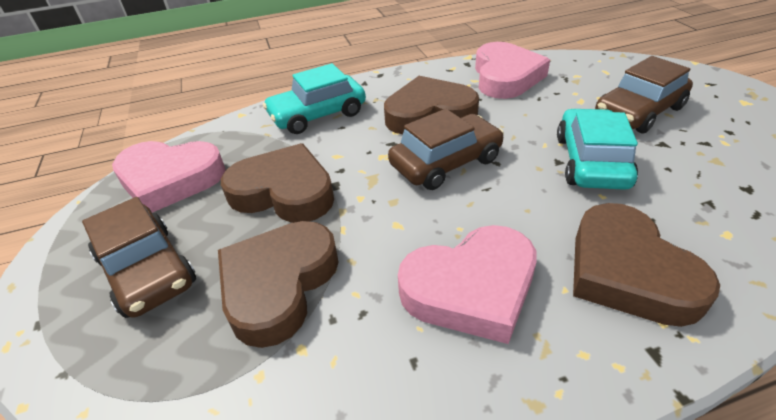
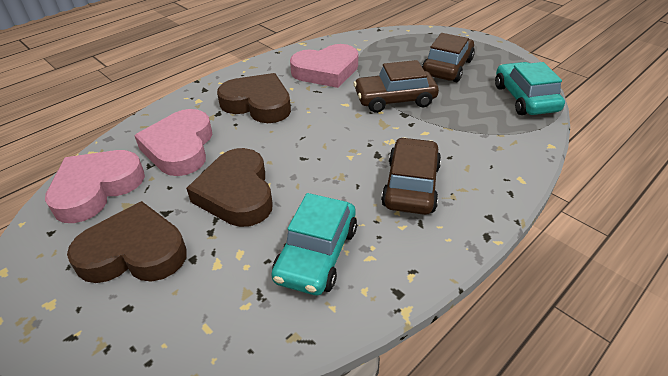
brown heart: [218,221,339,348] [221,143,334,223] [384,76,479,134] [573,203,720,327] = 4 -> [67,201,186,283] [186,148,273,227] [217,73,291,123] = 3

